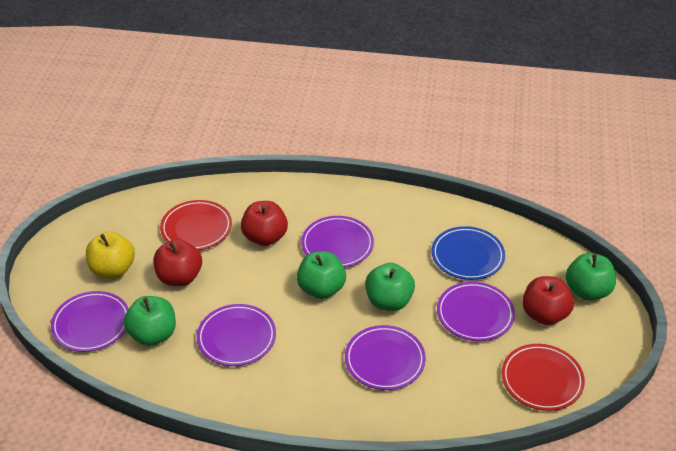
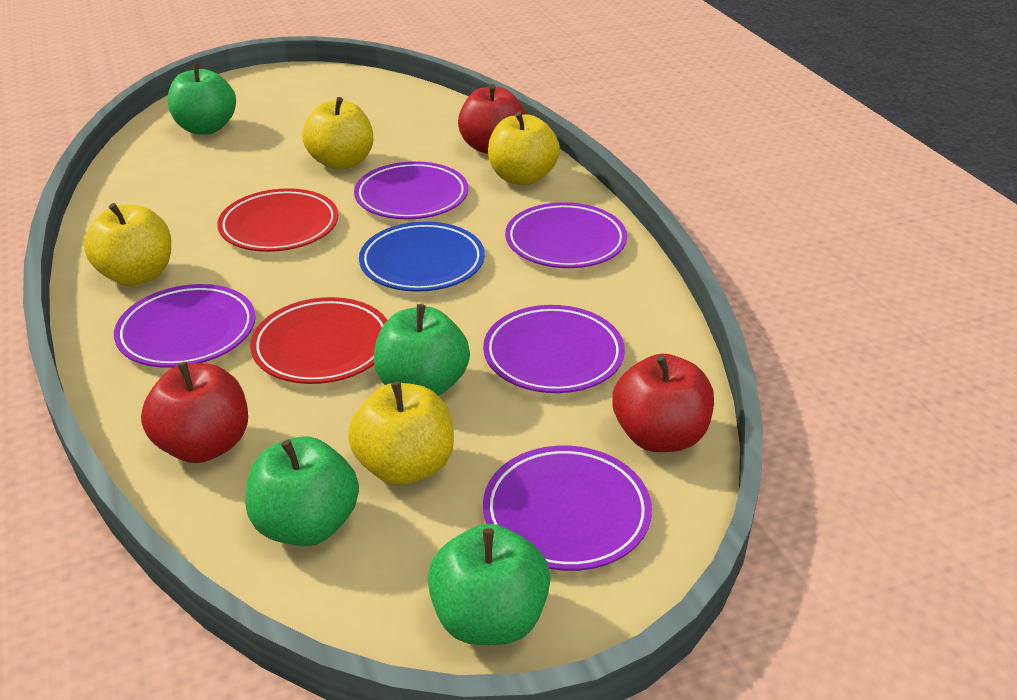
yellow apple: [86,232,135,278] = 1 -> [84,203,171,286] [302,97,373,170] [348,382,454,485] [488,112,560,185] = 4

